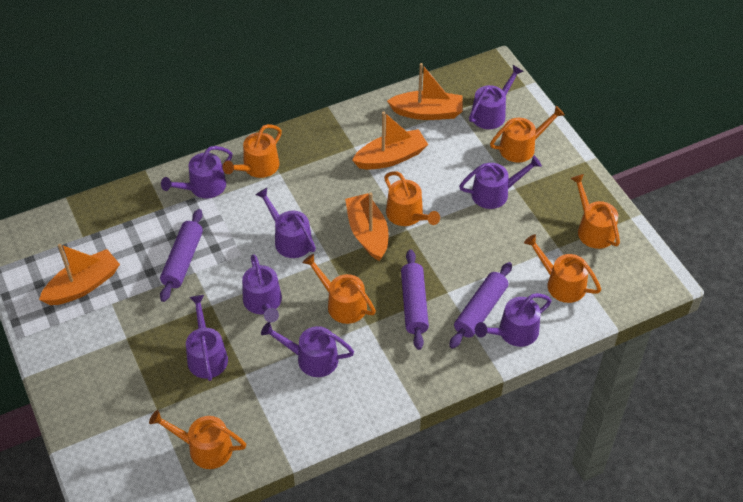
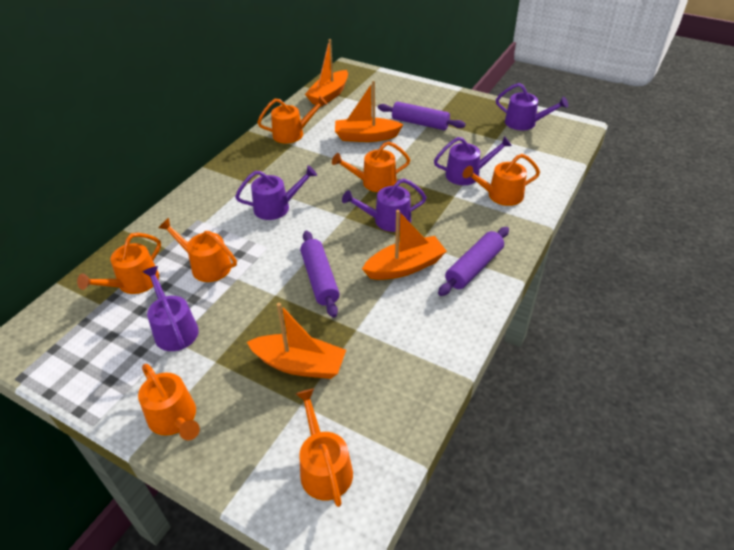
purple watering can: [161,146,232,198] [186,295,228,381] [242,255,282,323] [255,188,316,258] [261,322,354,377] [459,155,542,209] [469,65,524,129] [475,293,552,347] = 8 -> [142,266,199,351] [235,166,317,220] [342,178,427,232] [434,136,512,185] [496,83,568,130] = 5

